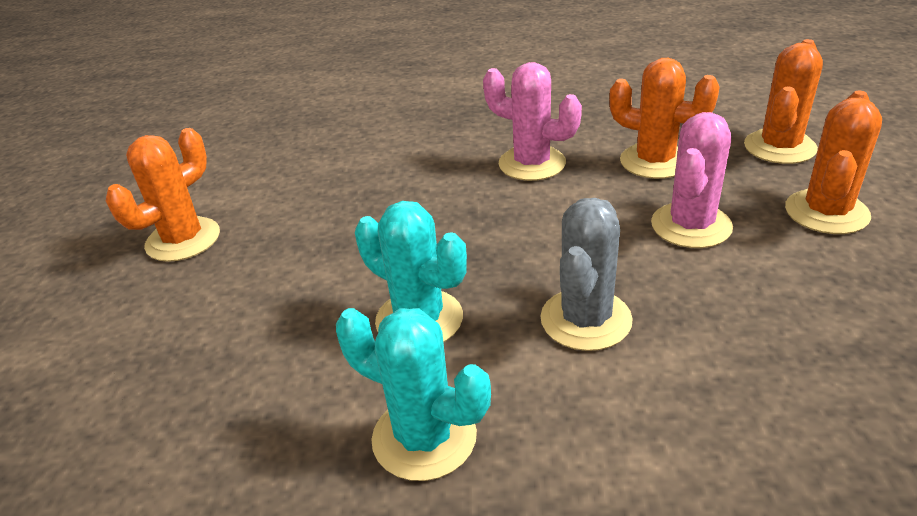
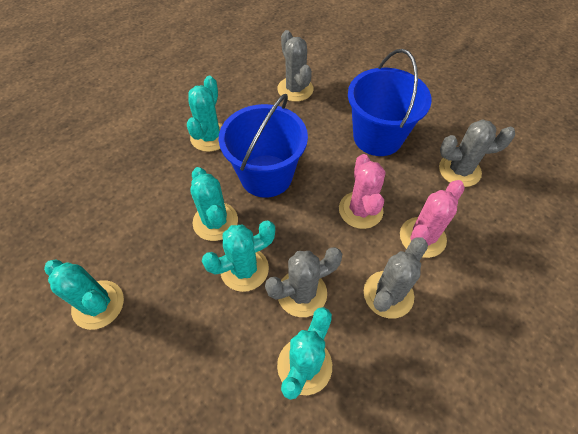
blue bucket: none = 0 -> [219,94,308,198] [348,49,432,156] = 2
grey cactus: [540,198,633,351] = 1 -> [265,247,342,317] [277,30,314,102] [364,237,428,319] [439,119,515,187] = 4
orange cactus: [106,128,220,262] [609,58,720,179] [744,39,823,164] [785,91,882,234] = 4 -> none = 0
turquoise cactus: [336,308,491,481] [355,201,467,342] = 2 -> [44,259,124,330] [187,76,223,152] [191,167,238,241] [202,221,275,292] [277,307,332,400] = 5

